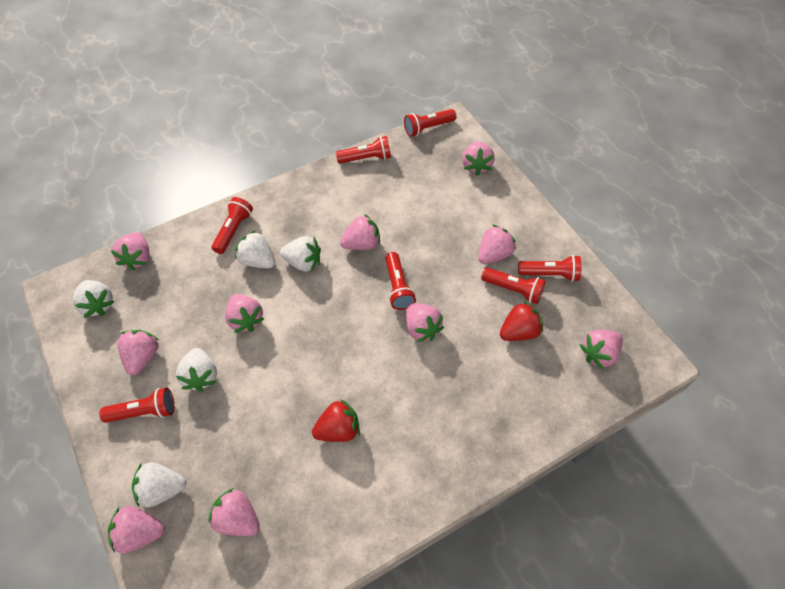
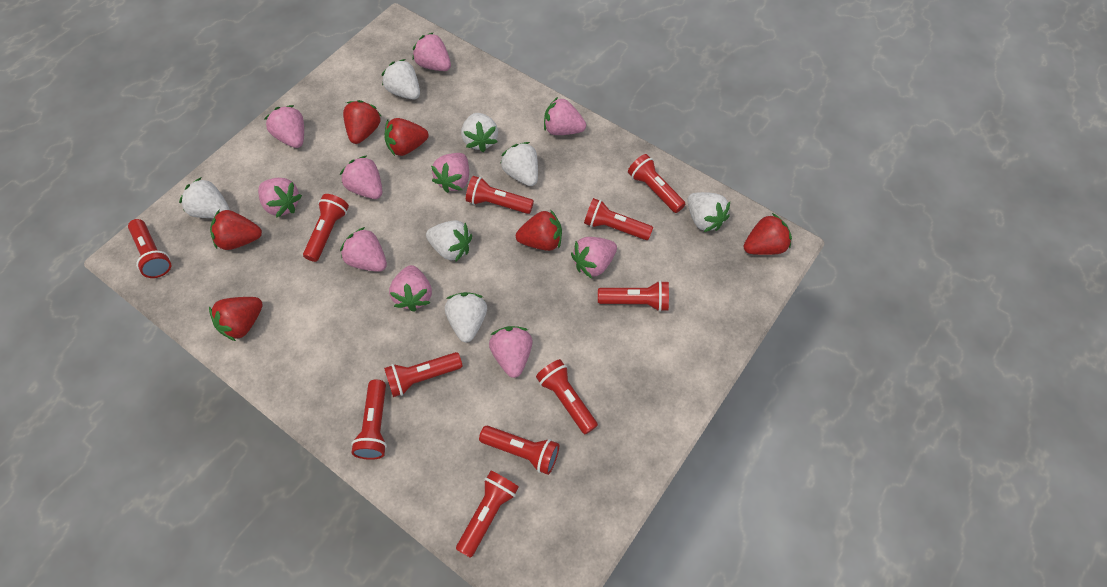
red flashlight: [99,388,174,423] [211,197,253,254] [336,136,391,164] [385,252,416,310] [404,109,456,137] [481,268,546,304] [518,255,582,282] = 7 -> [128,219,171,278] [303,194,349,262] [351,380,387,460] [384,352,463,397] [456,471,519,558] [466,176,534,214] [479,426,559,475] [536,359,598,434] [584,198,653,240] [598,281,669,312] [628,154,685,213] = 11
red strawberry: [312,399,360,442] [500,301,543,341] = 2 -> [209,297,263,341] [210,209,262,250] [343,100,382,144] [384,118,429,156] [516,209,562,251] [744,213,792,255] = 6
white strawberry: [73,280,115,318] [132,462,186,508] [176,348,217,392] [235,231,275,268] [280,236,321,272] = 5 -> [179,178,230,218] [382,59,420,99] [426,220,472,262] [445,292,487,343] [461,113,498,152] [500,142,538,186] [687,192,730,232] = 7

